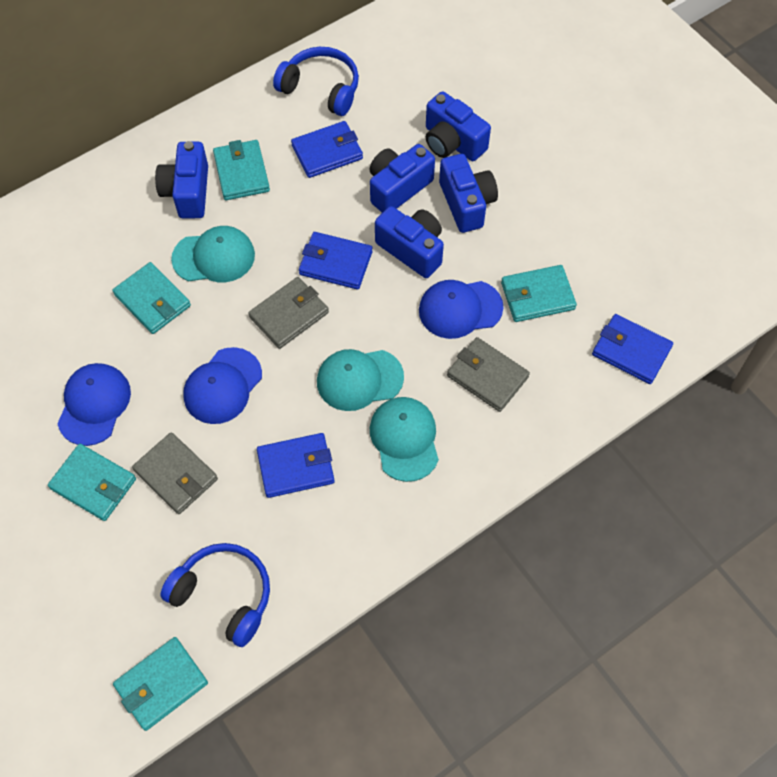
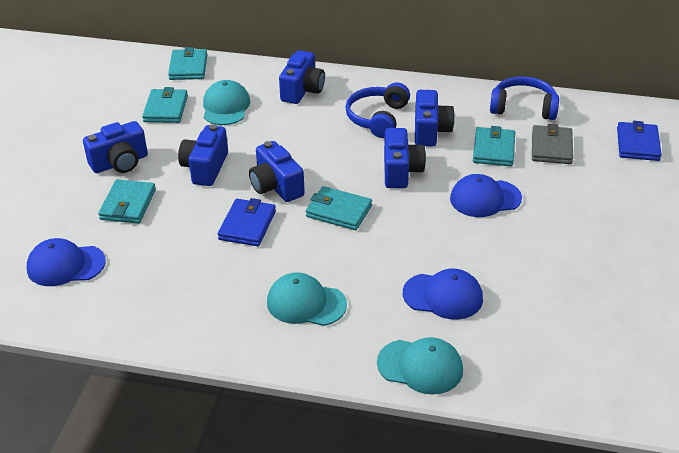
blue camera: [155,141,208,218] [370,144,435,213] [375,206,444,278] [426,91,491,161] [439,154,498,233] = 5 -> [83,121,148,173] [178,124,228,186] [249,141,305,202] [279,50,325,104] [384,128,426,188] [415,90,455,147] = 6
blue wallet: [257,433,335,498] [291,121,363,178] [299,232,372,289] [592,314,673,384] = 4 -> [218,198,276,246] [617,121,662,161] = 2
grey wallet: [132,432,218,514] [248,277,329,349] [447,337,530,412] = 3 -> [532,124,573,164] = 1

